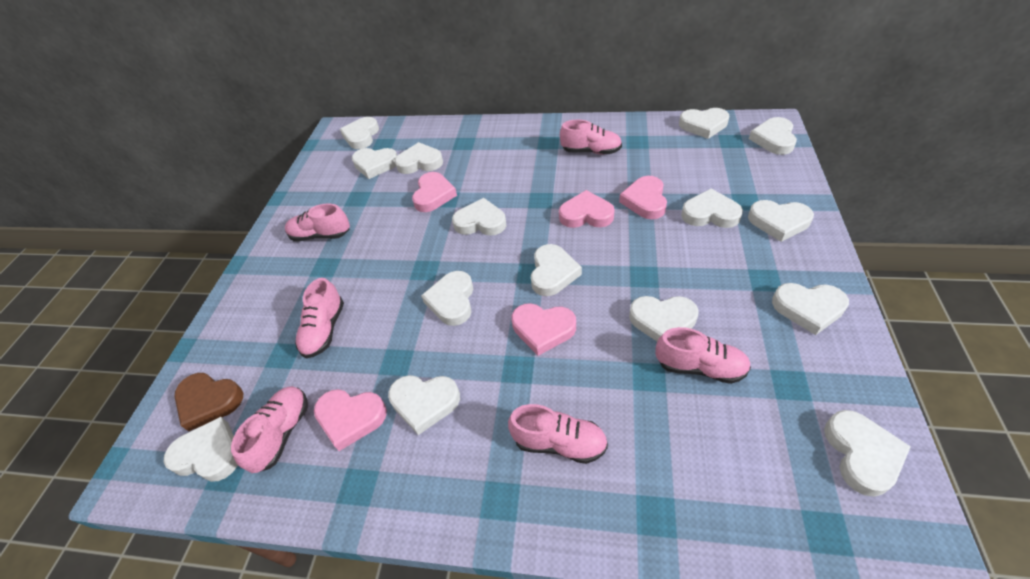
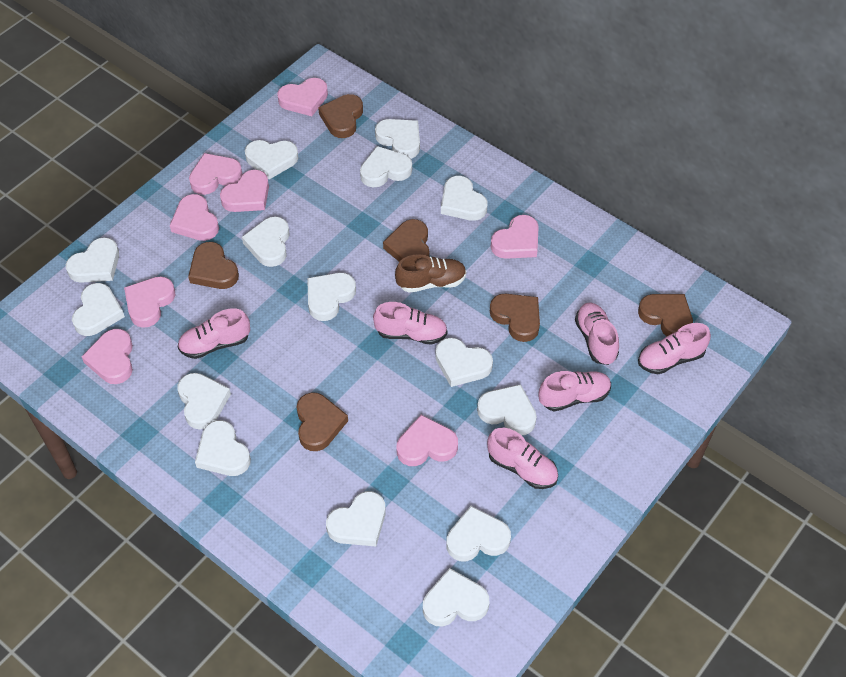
brown heart: [174,373,243,431] = 1 -> [188,242,239,289] [296,392,348,451] [318,94,363,138] [383,219,430,262] [490,294,540,342] [638,294,693,336] = 6
brown shoe: none = 0 -> [395,254,467,293] = 1
pink heart: [314,389,387,451] [412,172,457,212] [511,303,576,356] [559,190,615,228] [619,176,667,219] = 5 -> [81,329,133,384] [124,276,175,328] [170,194,219,241] [189,153,242,195] [220,170,269,212] [277,78,328,116] [397,415,458,466] [491,215,539,259] = 8

